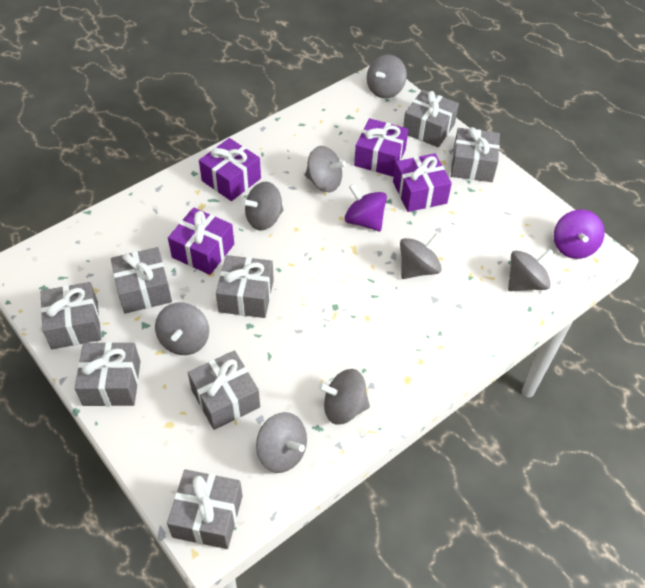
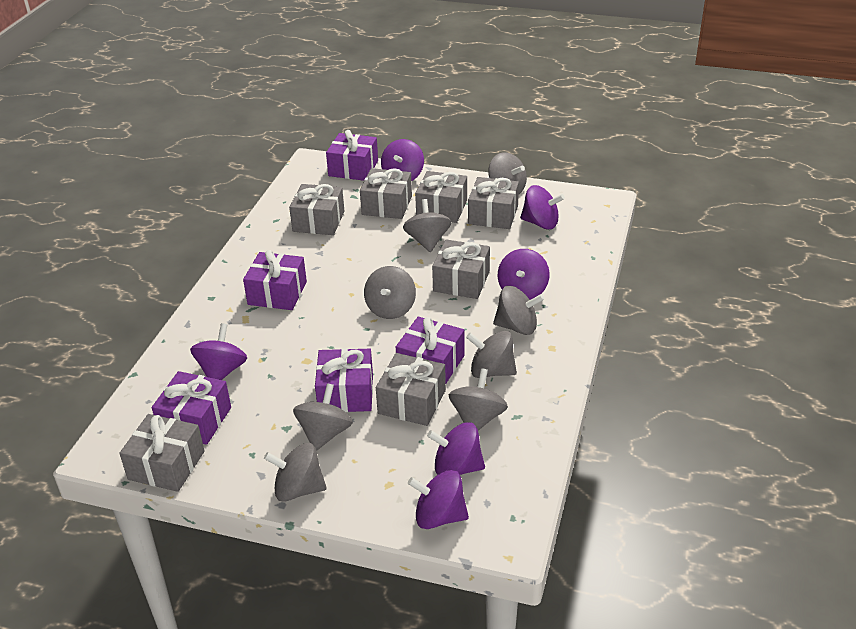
grey gift: [40,282,101,349] [75,342,141,406] [111,247,172,314] [167,469,243,549] [188,350,260,430] [216,255,274,318] [403,90,459,147] [451,127,500,182] = 8 -> [119,414,205,492] [289,184,345,235] [360,168,412,219] [376,353,446,426] [415,171,467,223] [432,239,490,299] [468,177,519,229] = 7
purple gift: [168,207,234,275] [199,138,261,201] [354,118,408,177] [393,153,452,212] = 4 -> [152,371,231,445] [243,250,307,310] [315,348,373,412] [326,130,378,181] [396,316,464,383] = 5
purple spinning top: [344,184,387,231] [554,210,605,259] = 2 -> [190,323,247,380] [381,139,424,181] [408,470,469,529] [427,422,485,475] [498,249,550,300] [520,185,565,230] = 6

